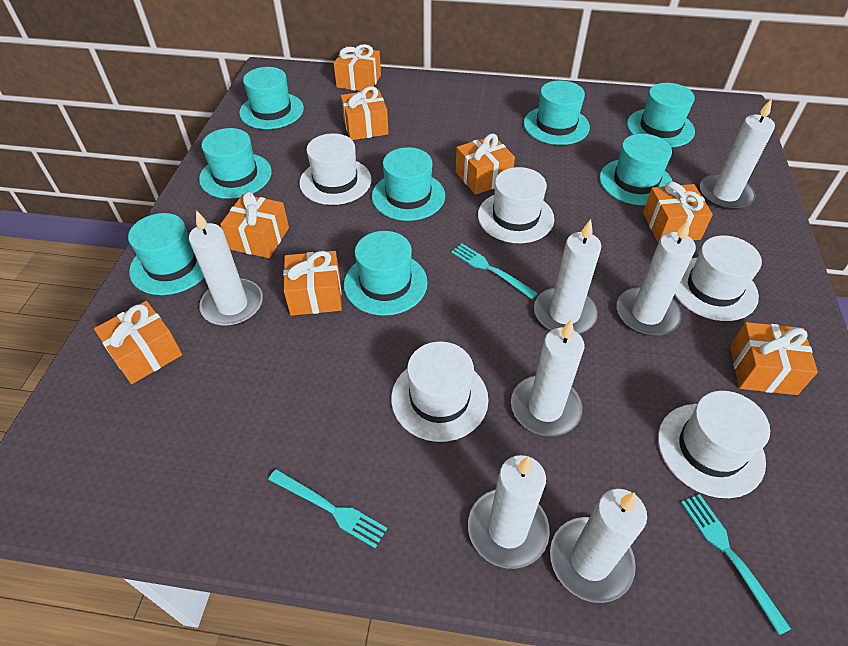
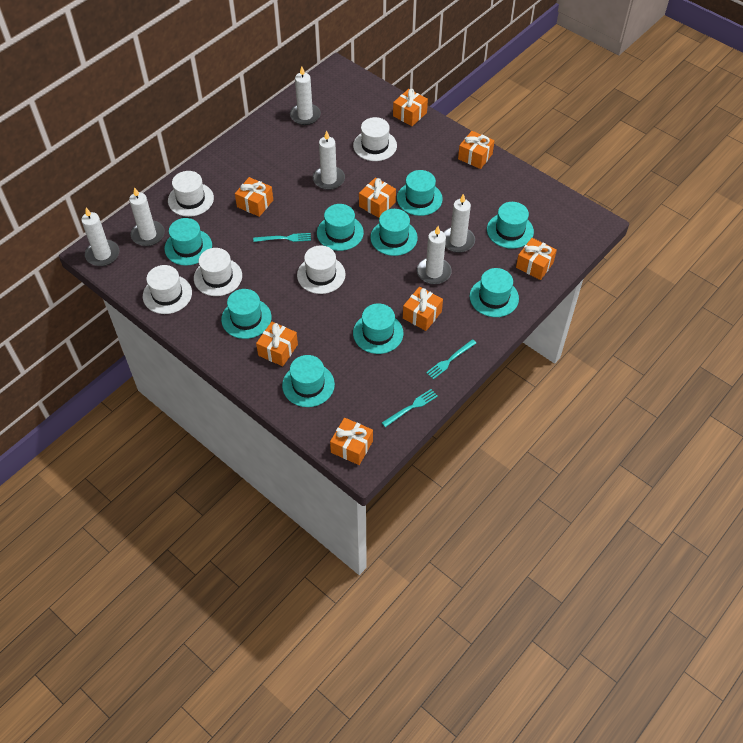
turquoise hat: [128,213,204,295] [199,128,272,199] [239,67,304,129] [344,231,428,316] [372,147,445,221] [524,80,590,145] [599,134,673,205] [627,83,695,147] = 8 -> [164,218,212,266] [221,289,271,339] [282,355,335,407] [317,204,364,251] [353,303,403,354] [370,209,418,256] [397,170,443,216] [470,268,519,317] [487,202,534,249] = 9
white candle: [189,210,263,326] [468,455,550,569] [511,319,585,436] [534,219,601,334] [550,489,647,603] [617,219,696,336] [700,98,775,210] = 7 -> [81,208,119,266] [129,187,165,246] [290,66,321,125] [313,130,345,190] [417,226,452,284] [444,194,475,253] = 6

